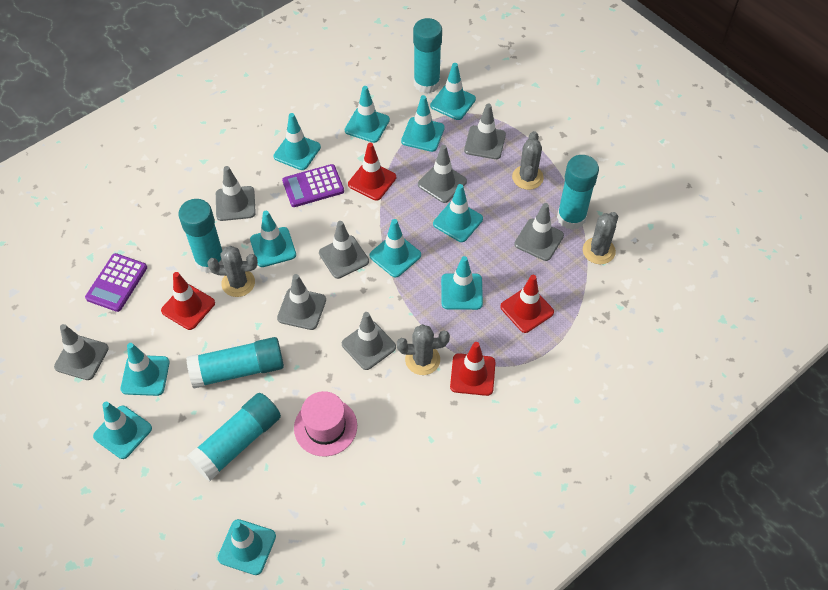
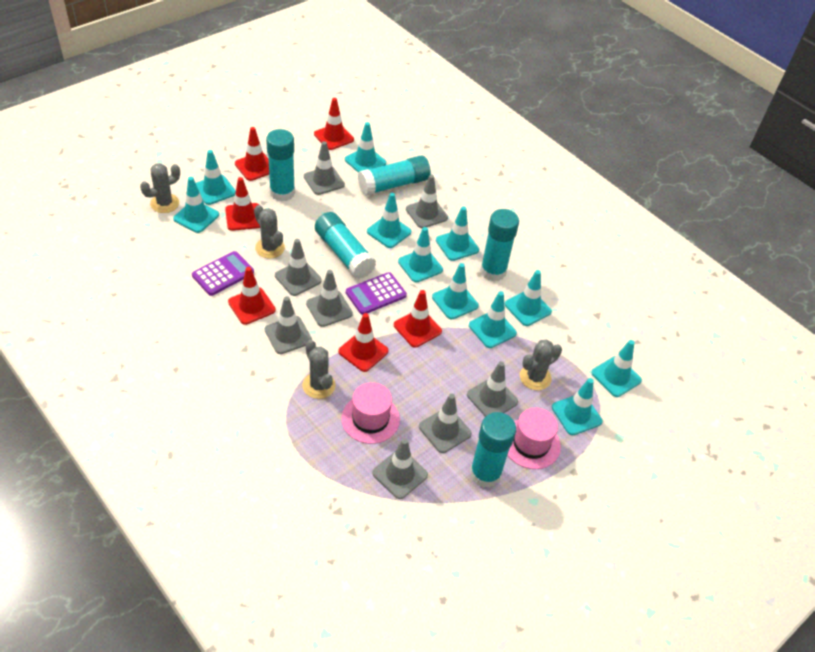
pink hat: [294,391,357,456] = 1 -> [341,382,400,444] [507,407,561,469] = 2
red traffic cone: [161,272,215,330] [348,143,396,200] [450,342,496,396] [500,275,554,333] = 4 -> [225,177,260,231] [228,267,276,325] [235,127,269,181] [314,98,354,150] [338,313,389,372] [394,290,442,348] = 6

